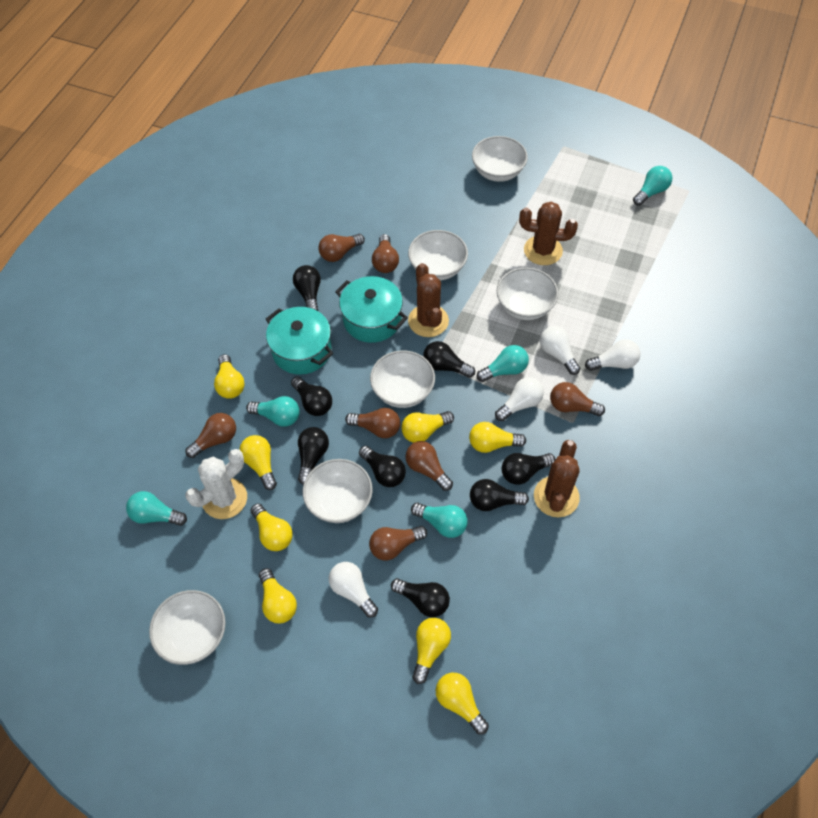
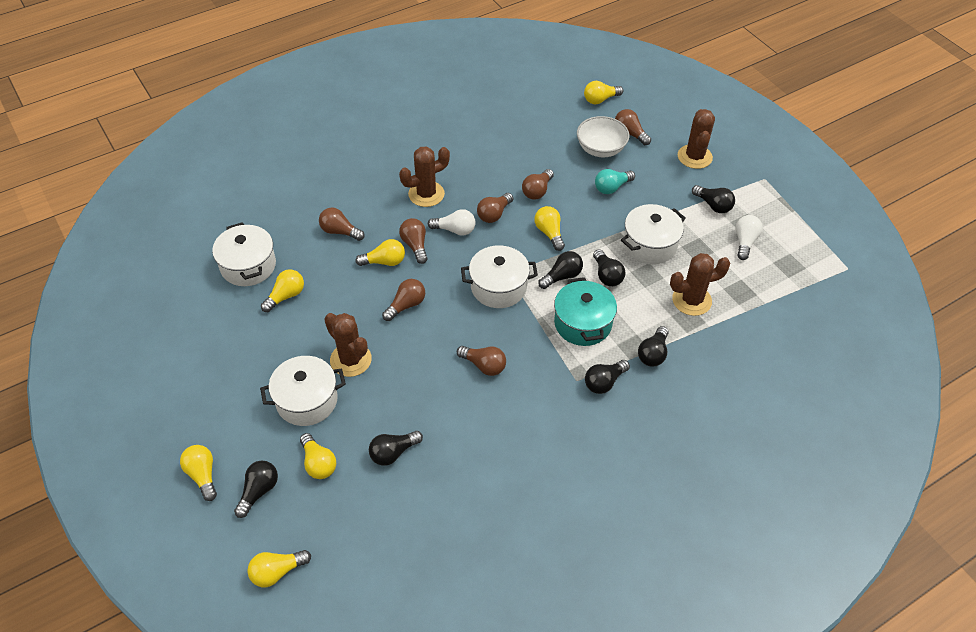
black light bulb: [291,376,332,416] [293,265,321,311] [298,427,329,485] [359,446,406,487] [391,578,450,617] [423,341,475,378] [470,479,529,511] [501,453,555,485] = 8 -> [234,460,278,518] [369,431,423,466] [538,251,583,289] [585,360,630,394] [593,249,626,286] [638,326,668,367] [692,185,735,213] = 7
brown cactus: [408,263,449,337] [519,201,578,265] [534,440,580,517] = 3 -> [324,313,372,377] [399,146,450,207] [670,253,730,316] [678,109,715,169] = 4
turquoise light bulb: [126,491,187,526] [246,396,300,427] [411,503,468,538] [477,345,529,382] [633,166,672,206] = 5 -> [595,169,635,194] = 1
turquoise pot: [266,307,333,375] [335,276,408,343] = 2 -> [554,277,617,346] = 1
white bowl: [149,590,226,665] [303,459,373,523] [370,350,435,408] [408,230,468,280] [472,136,528,182] [497,268,558,320] = 6 -> [577,116,629,157] = 1
white cactus: [185,449,247,519] = 1 -> none = 0
white light bulb: [329,562,378,617] [495,377,544,421] [540,326,580,375] [585,339,641,371] = 4 -> [428,209,476,236] [735,215,763,260] = 2
white pot: none = 0 -> [212,222,276,286] [260,356,346,426] [461,245,538,308] [621,204,686,264] = 4
yellow light bulb: [214,354,245,399] [239,435,277,490] [250,503,293,551] [259,568,297,623] [401,411,454,443] [412,618,451,684] [436,673,489,734] [469,422,526,453] = 8 -> [180,445,217,501] [247,550,311,587] [261,269,304,312] [300,433,336,479] [355,239,405,266] [534,206,565,251] [584,81,623,104] = 7

